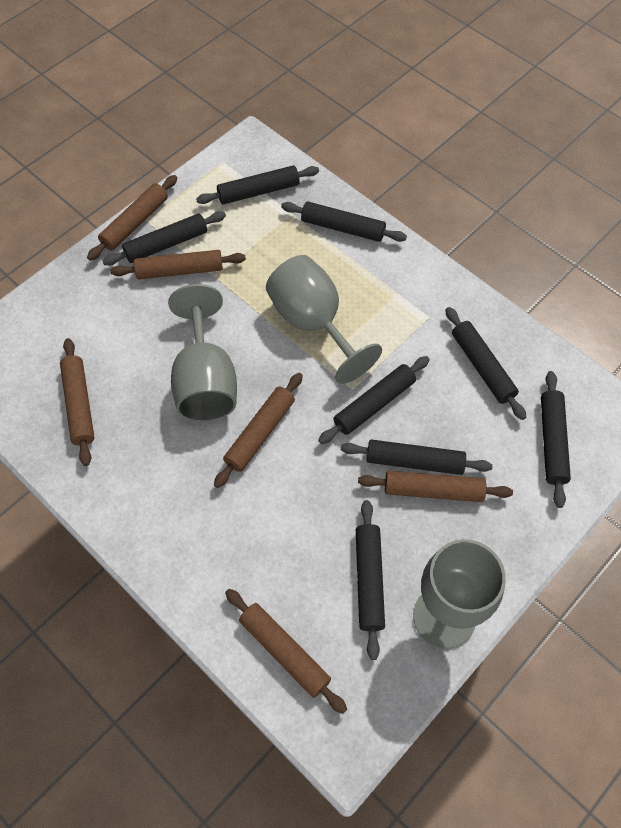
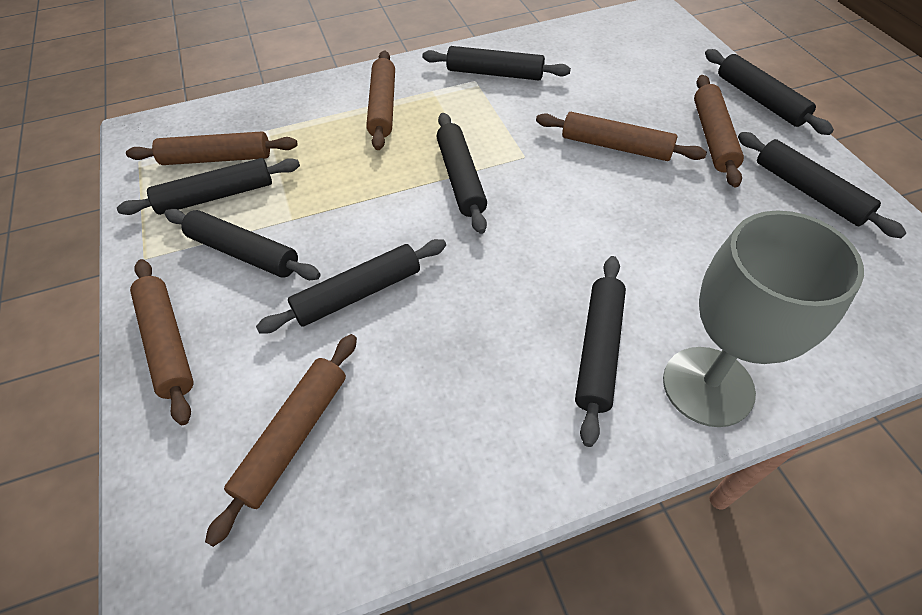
grey goblet: [168,284,237,421] [266,255,382,384] [413,539,506,649] = 3 -> [663,210,864,427] = 1

